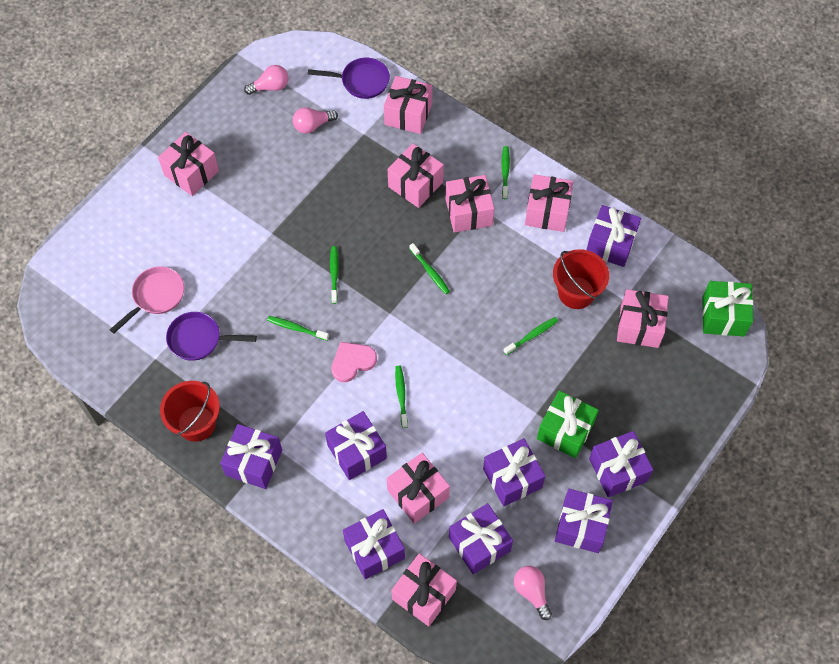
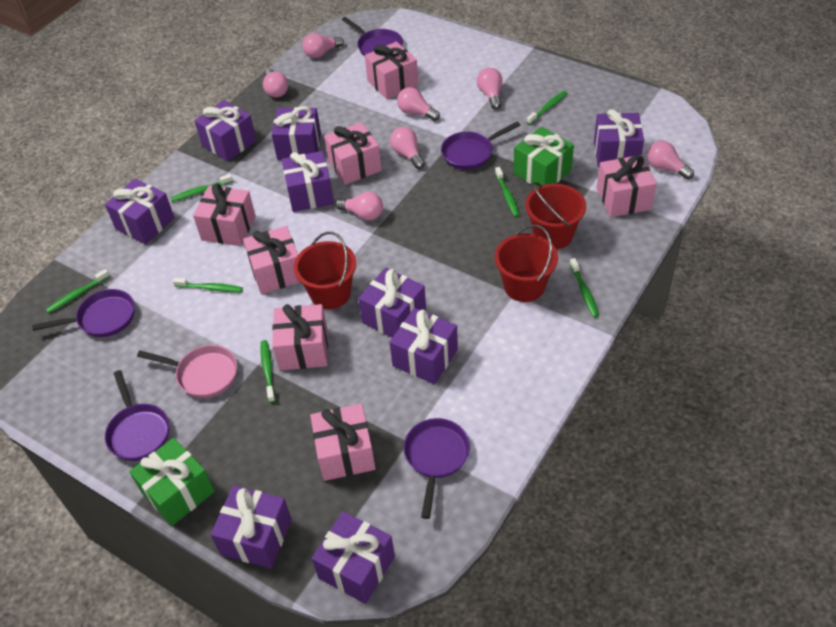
green toothbrush: [267,316,329,341] [330,246,338,304] [395,366,408,428] [409,243,450,294] [502,146,510,199] [504,317,558,355] = 6 -> [46,269,110,313] [171,174,233,202] [173,278,243,292] [261,340,275,403] [495,167,520,217] [527,91,567,125] [570,258,599,317] = 7
pink gift: [158,132,219,196] [384,76,432,134] [387,453,450,524] [388,144,444,208] [391,553,457,626] [446,175,495,233] [525,174,573,232] [617,289,668,348] = 8 -> [193,183,256,246] [243,226,300,294] [272,304,328,370] [310,404,376,481] [324,122,382,185] [365,42,418,99] [597,155,657,217] = 7
pink heart: [331,342,377,382] = 1 -> none = 0
pink light bulb: [244,65,288,95] [293,107,338,134] [514,566,552,620] = 3 -> [263,69,288,98] [302,33,344,58] [335,192,383,220] [390,127,425,169] [397,87,440,121] [477,68,502,110] [647,141,694,179] = 7
purple gift: [220,424,282,489] [325,411,387,480] [343,509,405,579] [449,503,513,574] [483,438,545,507] [555,489,613,553] [587,205,641,267] [589,431,653,497] = 8 -> [105,179,175,244] [194,100,257,161] [210,485,292,569] [271,106,321,160] [282,151,334,212] [312,511,395,604] [358,268,426,338] [390,308,458,384] [594,109,644,168] = 9
purple pan: [166,312,257,361] [308,58,390,99] = 2 -> [32,289,135,337] [105,370,169,461] [342,17,403,57] [403,418,470,519] [441,122,521,170] = 5
red bucket: [160,381,220,442] [553,249,609,309] = 2 -> [294,232,356,309] [494,224,558,302] [525,182,586,249] = 3

